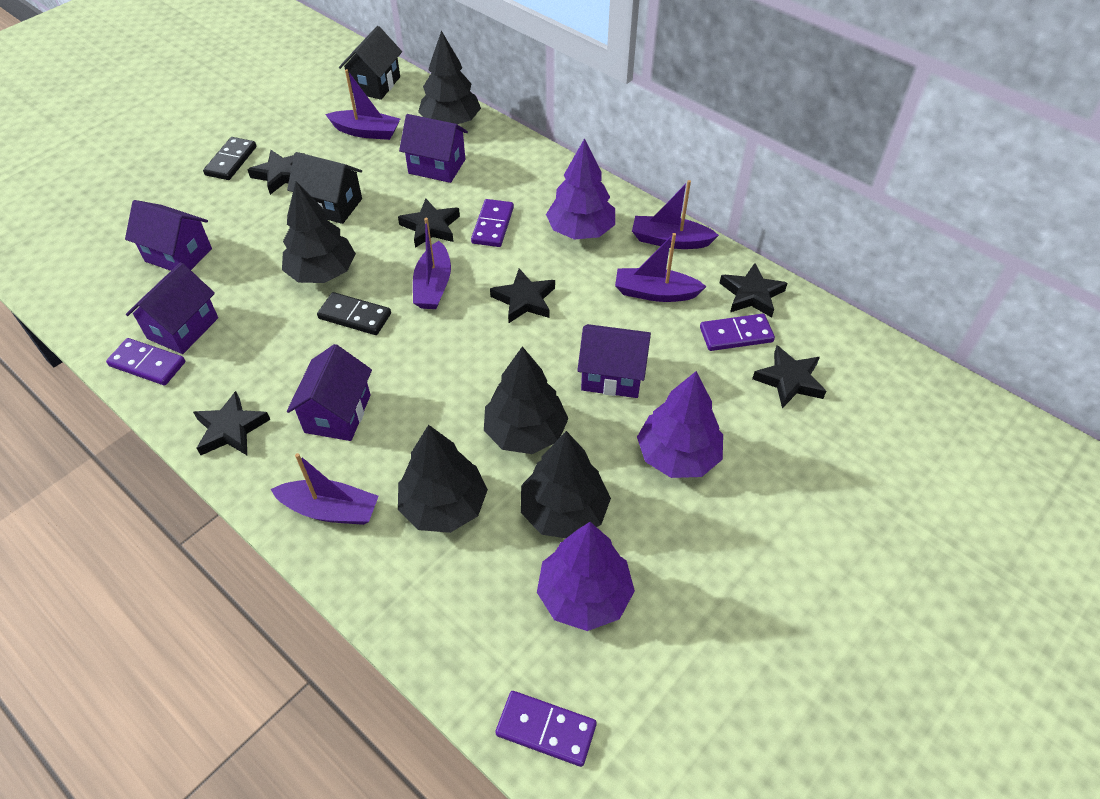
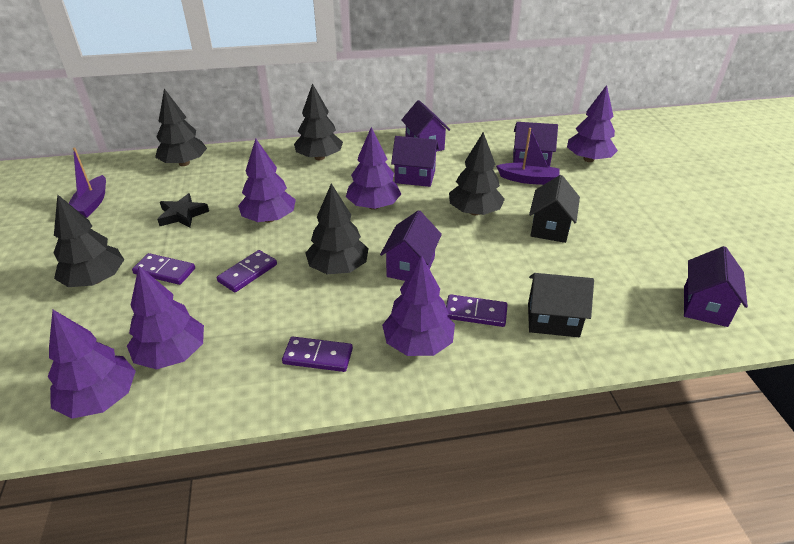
black domino: [203,137,257,180] [317,292,391,335] = 2 -> none = 0
black star: [193,391,270,455] [247,150,305,195] [398,199,460,248] [490,268,555,323] [720,263,787,318] [752,345,826,408] = 6 -> [157,193,209,228] = 1
purple boat: [270,453,379,525] [325,69,400,140] [413,218,451,309] [615,233,707,302] [632,180,719,249] = 5 -> [69,147,106,218] [496,128,560,185] = 2
purple tree: [537,522,635,631] [546,138,615,240] [637,371,723,478] = 3 -> [48,310,136,419] [127,266,204,369] [238,139,296,223] [346,127,401,210] [382,255,455,356] [567,85,618,162] = 6

